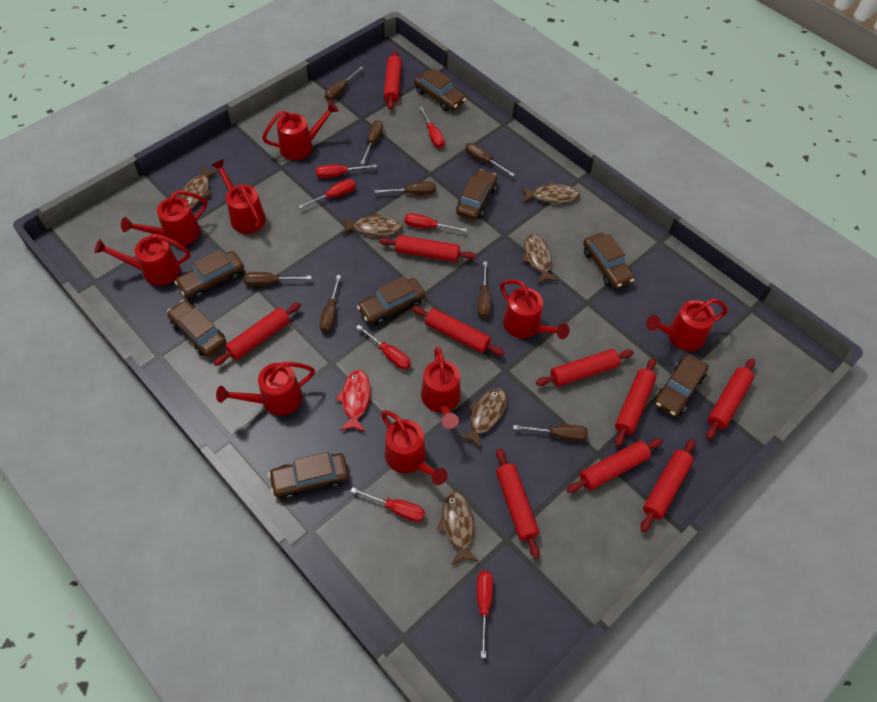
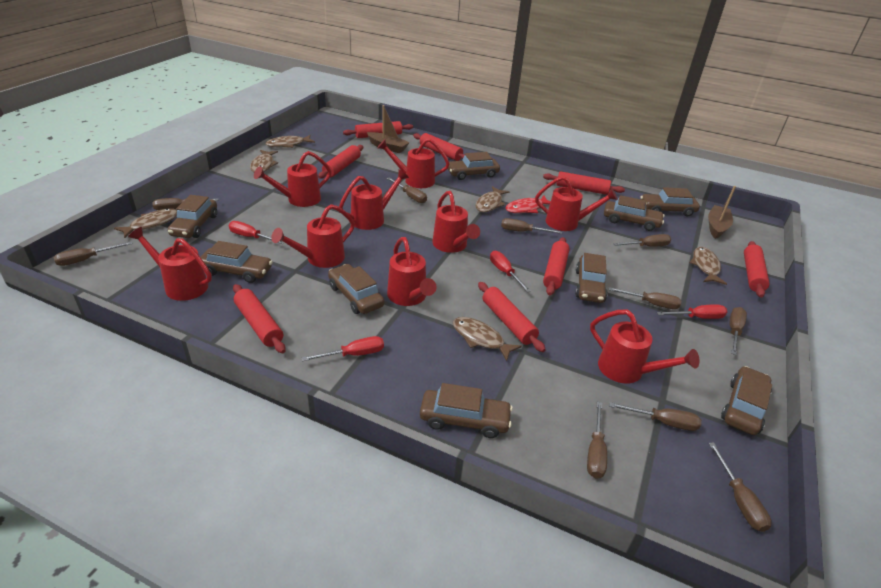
brown boat: none = 0 -> [367,105,410,153] [708,186,736,239] = 2
brown car: [167,300,226,357] [175,249,244,299] [268,452,349,499] [357,276,425,325] [414,68,466,111] [456,169,497,220] [583,233,635,288] [655,354,708,417] = 8 -> [168,195,217,238] [200,241,272,283] [328,264,384,314] [420,383,513,438] [448,152,500,180] [575,253,608,303] [604,195,665,231] [641,187,700,216] [721,366,772,435] = 9
brown screwdriver: [243,272,311,286] [319,275,341,333] [325,67,363,101] [360,120,383,164] [374,181,436,195] [465,143,515,177] [478,262,491,318] [513,424,588,441] = 8 -> [54,241,133,266] [152,198,218,210] [387,178,427,203] [501,218,562,234] [587,402,607,479] [608,287,681,309] [609,402,701,431] [613,234,671,247] [708,442,771,532] [730,307,747,355] = 10
red rolling pin: [213,302,301,366] [379,235,476,262] [384,50,402,110] [412,306,505,356] [496,448,540,559] [536,349,634,387] [566,438,663,493] [615,358,656,447] [641,439,695,532] [706,358,755,440] = 10 -> [233,284,286,353] [318,145,363,179] [343,121,413,138] [413,133,465,161] [478,282,546,352] [543,171,625,195] [543,237,570,295] [744,241,770,297] = 8
red screwdriver: [298,179,356,209] [316,164,377,178] [350,487,425,522] [356,325,411,369] [404,213,467,232] [419,106,445,148] [477,571,493,658] = 7 -> [229,221,285,244] [302,336,384,361] [490,251,531,292] [657,304,727,319] = 4

